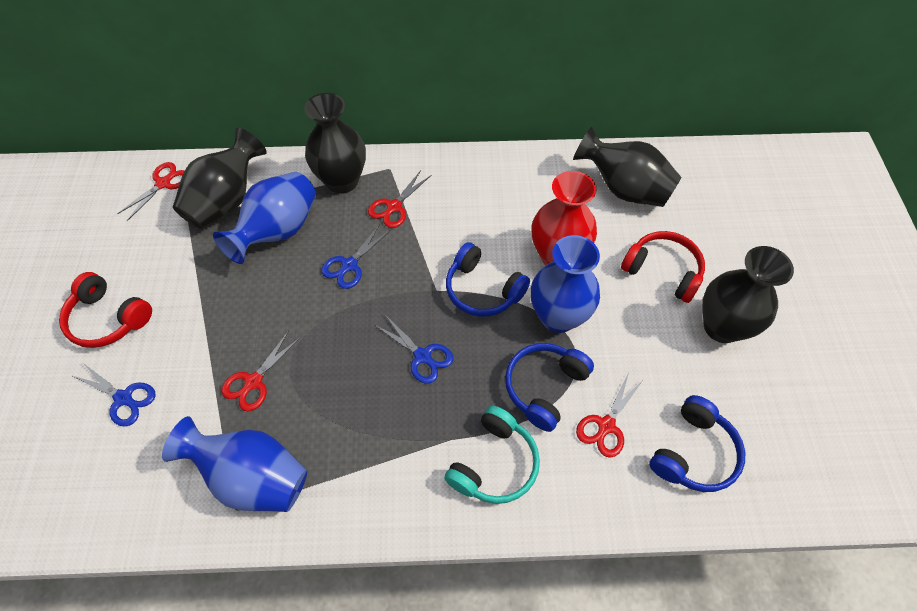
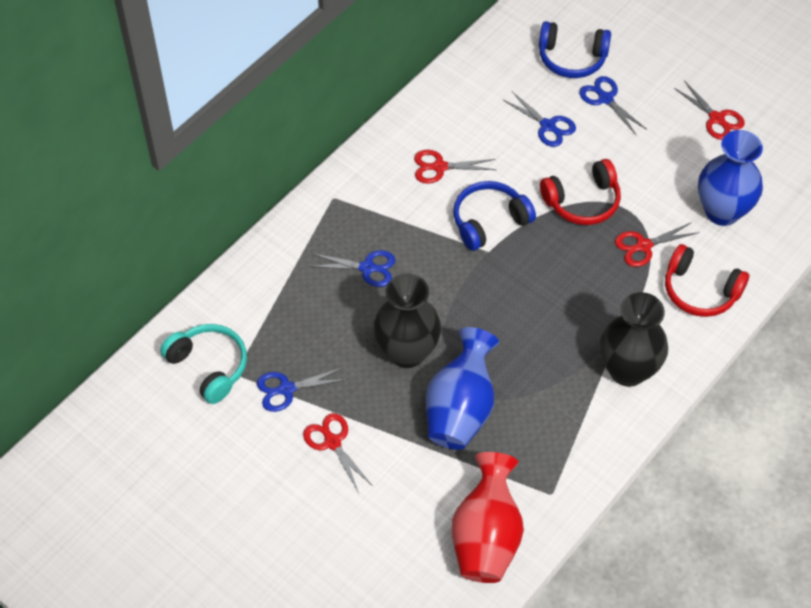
black vase: [173,128,267,229] [304,93,366,194] [573,127,682,207] [702,246,794,343] = 4 -> [373,273,441,368] [600,292,668,387] = 2
blue headphones: [446,242,530,317] [505,343,594,432] [649,395,745,492] = 3 -> [453,181,536,251] [539,21,611,78] = 2
blue scissors: [71,362,156,427] [321,225,391,289] [375,315,454,384] = 3 -> [257,367,348,412] [309,250,395,287] [502,92,576,147] [579,76,647,136] = 4
blue vase: [162,416,307,512] [213,172,316,264] [531,235,600,333] = 3 -> [426,327,499,450] [698,130,763,226] = 2

